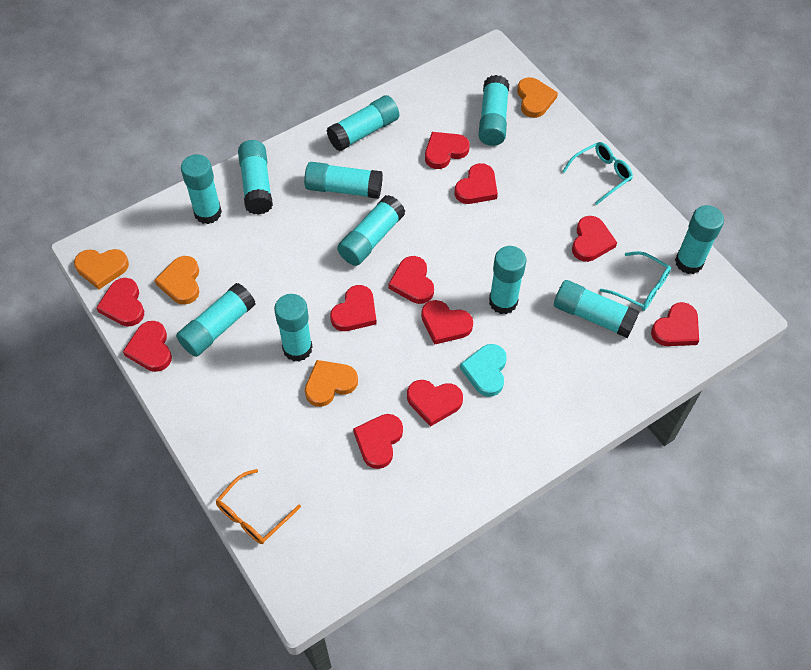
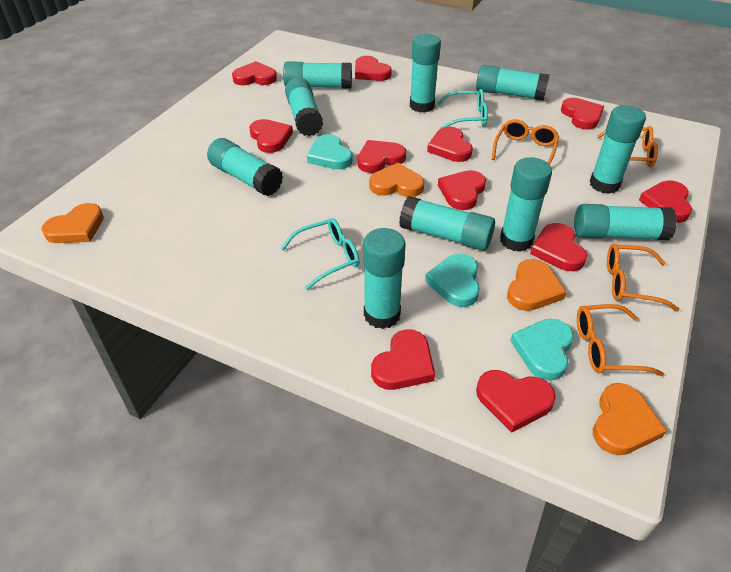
orange glasses: [216,469,301,544] = 1 -> [492,119,559,165] [577,304,664,376] [597,126,658,167] [607,244,680,311] = 4
turquoise glue stick: [176,283,255,357] [181,154,222,224] [238,140,273,215] [274,294,312,362] [304,162,383,199] [326,95,399,151] [337,195,405,266] [478,75,509,146] [489,246,527,314] [554,280,640,338] [675,205,724,274] = 11 -> [207,138,283,196] [283,61,352,89] [285,77,323,136] [363,228,406,329] [399,196,495,251] [410,34,441,113] [476,65,549,101] [500,157,552,252] [574,204,677,240] [590,105,646,194] = 10
turquoise heart: [460,344,507,397] = 1 -> [307,134,352,169] [425,254,480,307] [510,318,574,381] = 3

